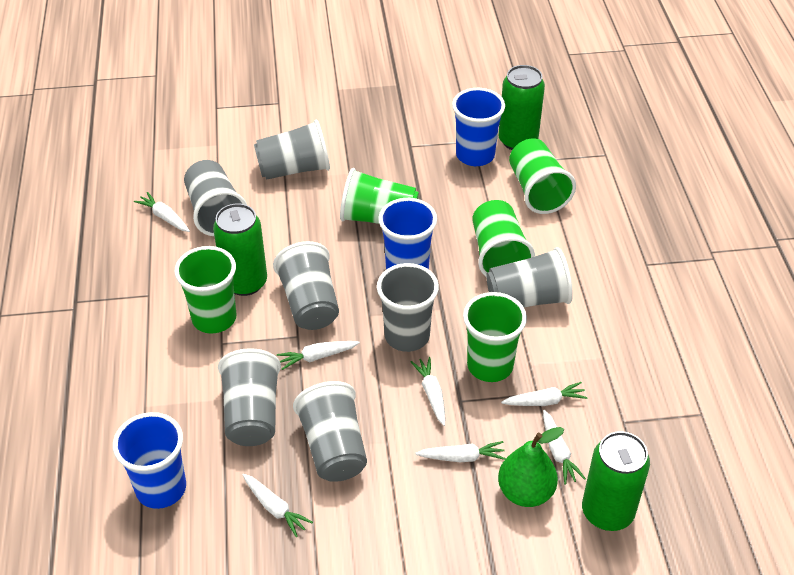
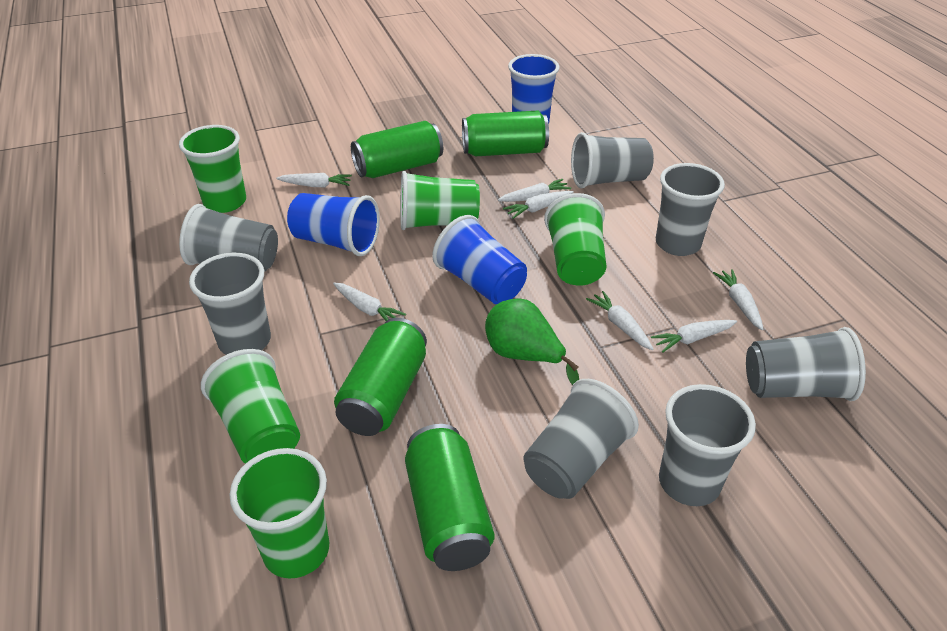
green can: [213,204,267,296] [498,65,545,150] [582,431,650,531] = 3 -> [334,318,427,436] [351,121,443,178] [405,424,495,571] [462,111,549,157] = 4

